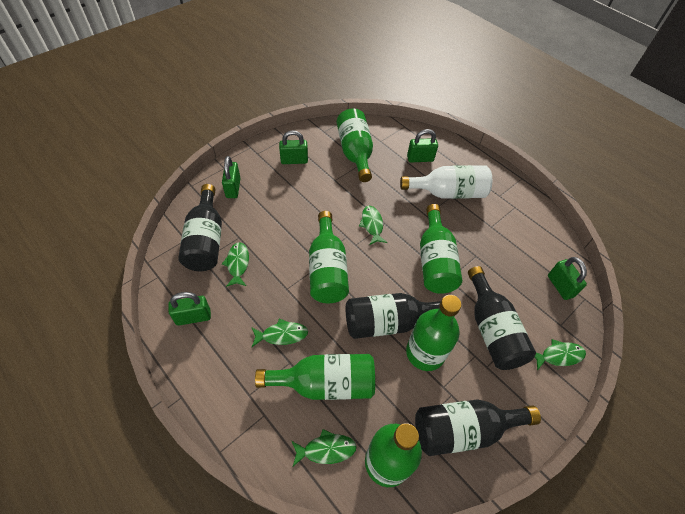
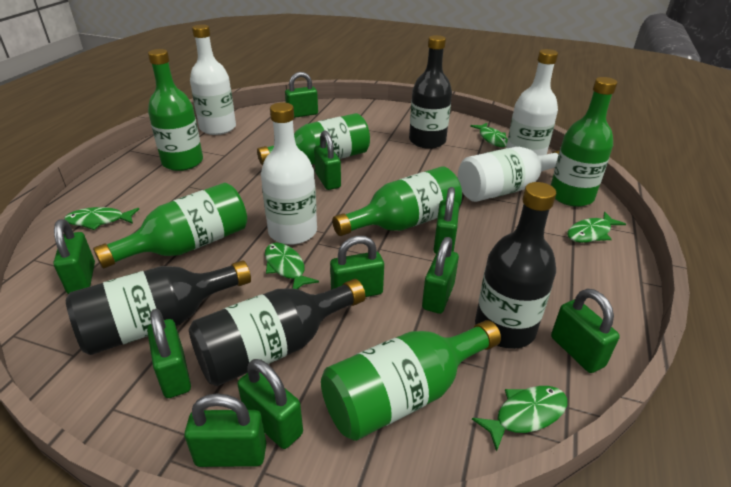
green padlock: [168,292,211,326] [222,156,241,198] [279,130,308,164] [407,129,438,162] [548,257,587,300] = 5 -> [53,219,95,294] [147,309,191,398] [184,393,266,467] [237,359,303,449] [285,72,318,118] [314,130,341,190] [330,236,384,297] [422,237,459,314] [434,187,459,254] [551,289,620,373] = 10
white bottle: [400,165,492,199] = 1 -> [190,24,236,135] [261,102,317,245] [458,147,560,202] [506,49,558,156] = 4

